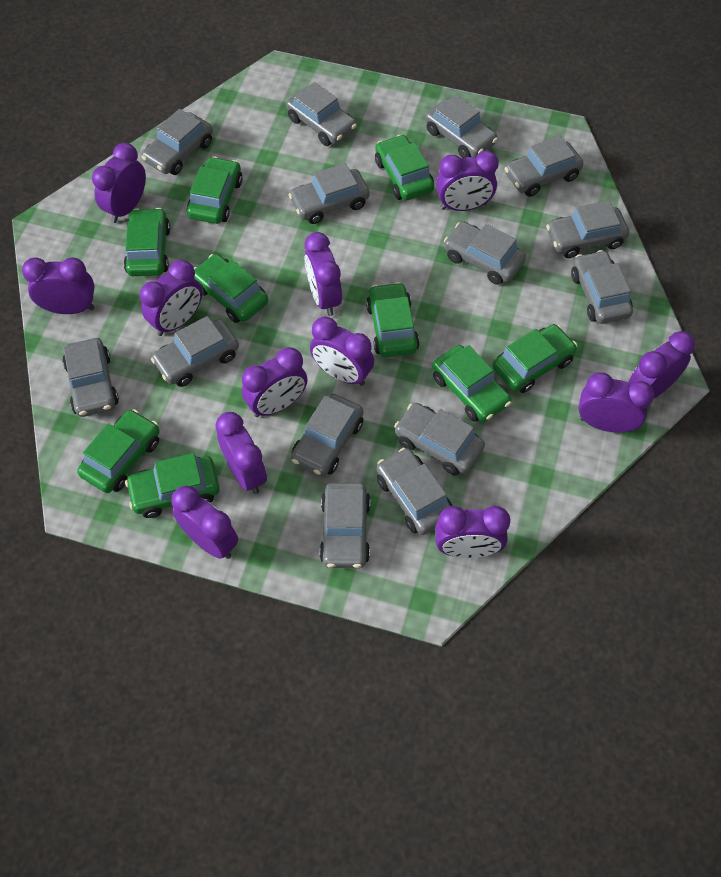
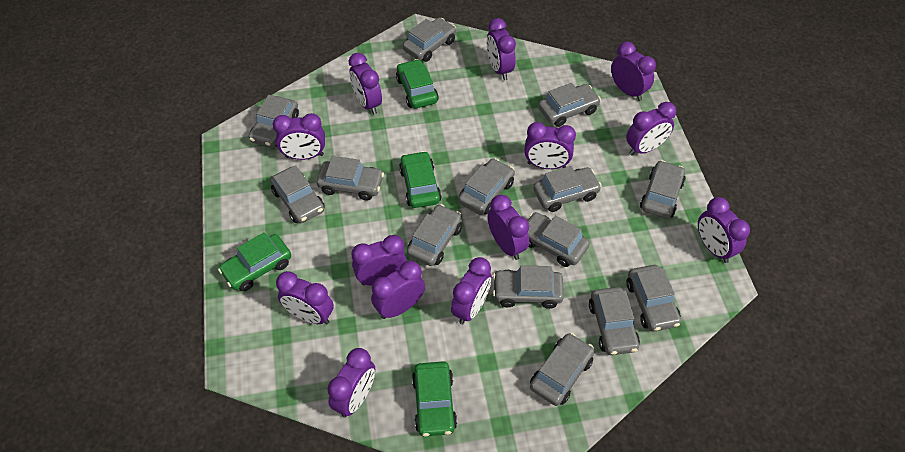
green car: [77,409,160,493] [124,208,170,276] [125,453,220,518] [187,156,243,224] [194,254,269,323] [366,282,420,357] [375,134,434,201] [432,345,511,422] [493,324,577,393] = 9 -> [218,232,291,291] [396,59,439,108] [399,151,442,208] [412,362,457,436] = 4
purple clock: [22,257,95,314] [92,143,146,223] [140,260,202,336] [171,485,238,559] [215,412,267,494] [242,347,308,417] [305,232,342,316] [310,316,374,386] [435,506,510,558] [436,151,499,211] [578,372,654,433] [629,331,695,399] = 12 -> [273,113,325,160] [276,271,334,325] [328,348,375,418] [349,53,382,115] [351,235,407,286] [371,261,425,319] [451,257,492,325] [487,18,516,80] [487,195,529,260] [524,122,576,169] [611,42,656,101] [626,102,676,156] [698,197,750,263] = 13

